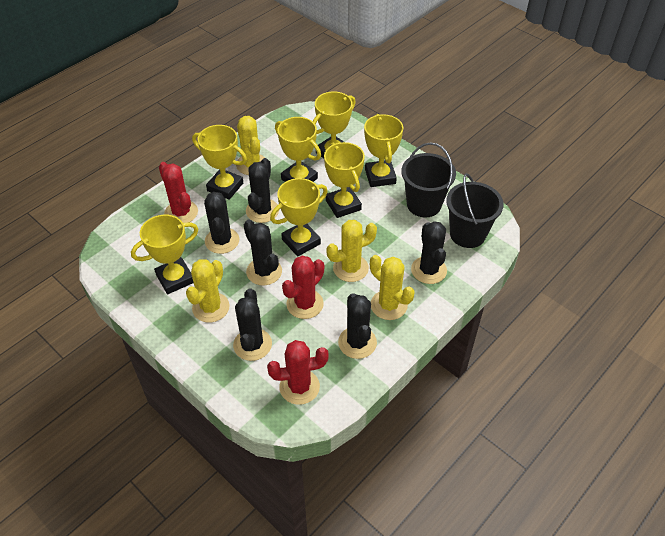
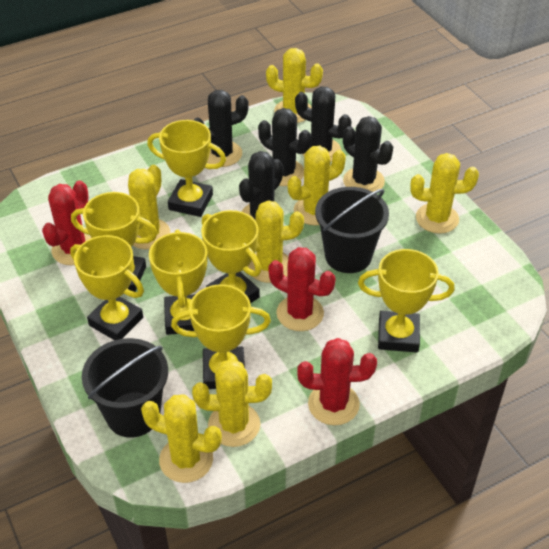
black cactus: [204,192,239,254] [233,288,272,361] [244,220,282,286] [246,158,279,223] [338,293,377,359] [411,221,447,284] = 6 -> [194,90,249,167] [239,151,284,221] [258,108,312,186] [295,87,352,162] [343,116,393,192] = 5
yellow cactus: [186,259,230,323] [236,116,265,175] [327,220,377,282] [370,255,415,320] = 4 -> [128,165,170,249] [141,394,222,483] [192,359,272,447] [248,200,304,283] [266,48,323,123] [288,146,346,226] [410,153,479,234] = 7

